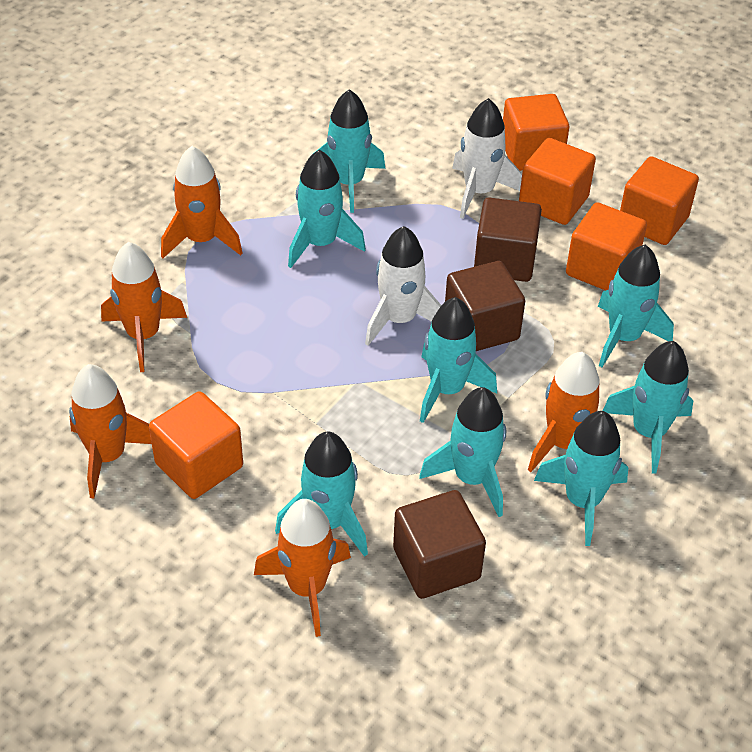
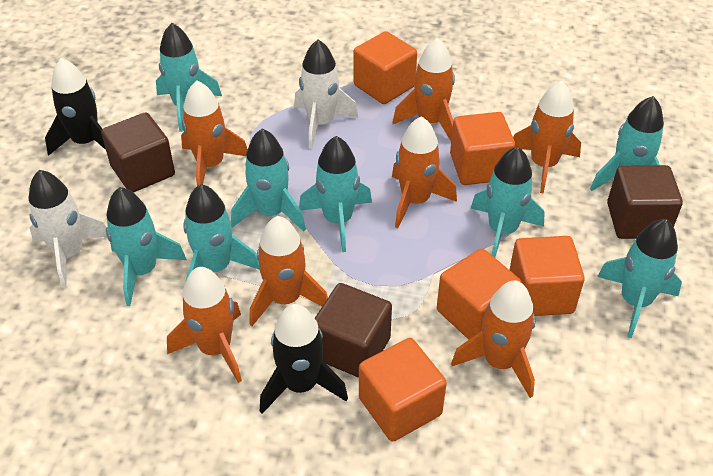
black rocket: none = 0 -> [45,58,106,156] [260,304,348,414] = 2
orange rocket: [69,364,152,499] [101,242,187,372] [161,146,243,258] [254,499,351,637] [528,352,599,472] = 5 -> [167,267,242,383] [181,81,248,186] [249,216,328,326] [392,116,457,228] [393,38,455,141] [451,281,535,398] [513,81,581,193] = 7

